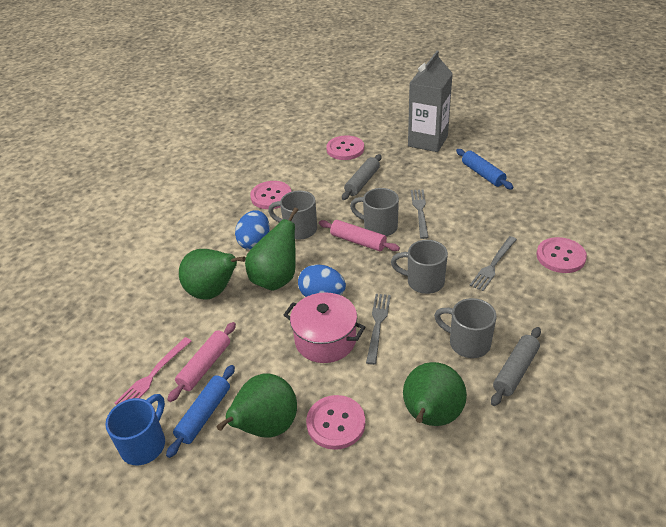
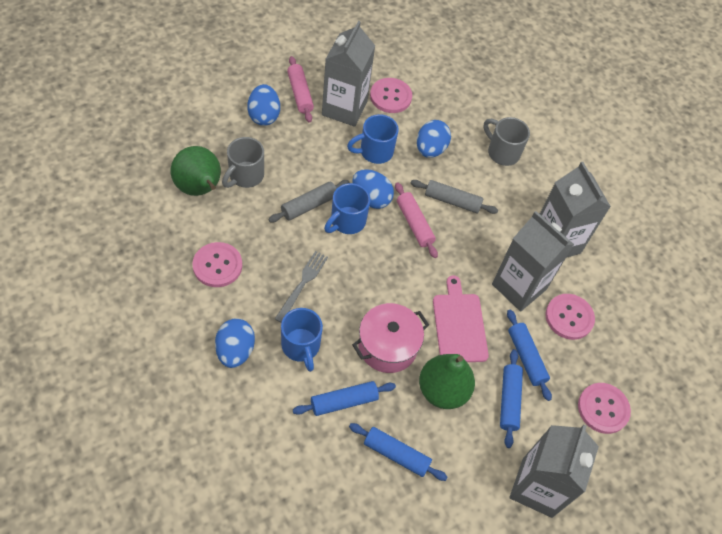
blue egg: [235,210,270,250] [298,265,346,297] = 2 -> [215,318,255,368] [247,84,280,126] [352,169,394,209] [417,120,451,158] = 4
blue mug: [105,394,165,466] = 1 -> [281,308,323,372] [324,183,370,234] [347,114,399,164] = 3
blue rolling pin: [166,365,235,458] [456,149,514,189] = 2 -> [293,381,396,416] [349,423,448,481] [500,349,523,448] [507,309,552,401] = 4
green pear: [179,249,246,300] [217,373,297,438] [245,208,298,291] [403,362,467,426] = 4 -> [171,146,221,196] [419,354,475,409] = 2
grey carton: [408,51,453,152] = 1 -> [322,21,375,127] [492,211,574,311] [509,425,599,518] [540,162,611,258] = 4
grey fork: [366,294,391,365] [411,189,429,239] [470,236,517,291] = 3 -> [275,251,328,322] = 1
grey mug: [268,191,317,240] [350,188,399,236] [391,240,448,294] [434,298,496,358] = 4 -> [222,137,264,188] [484,117,530,166] = 2
pink cutting board: none = 0 -> [433,276,489,362] = 1
pink fork: [115,337,191,405] = 1 -> none = 0

